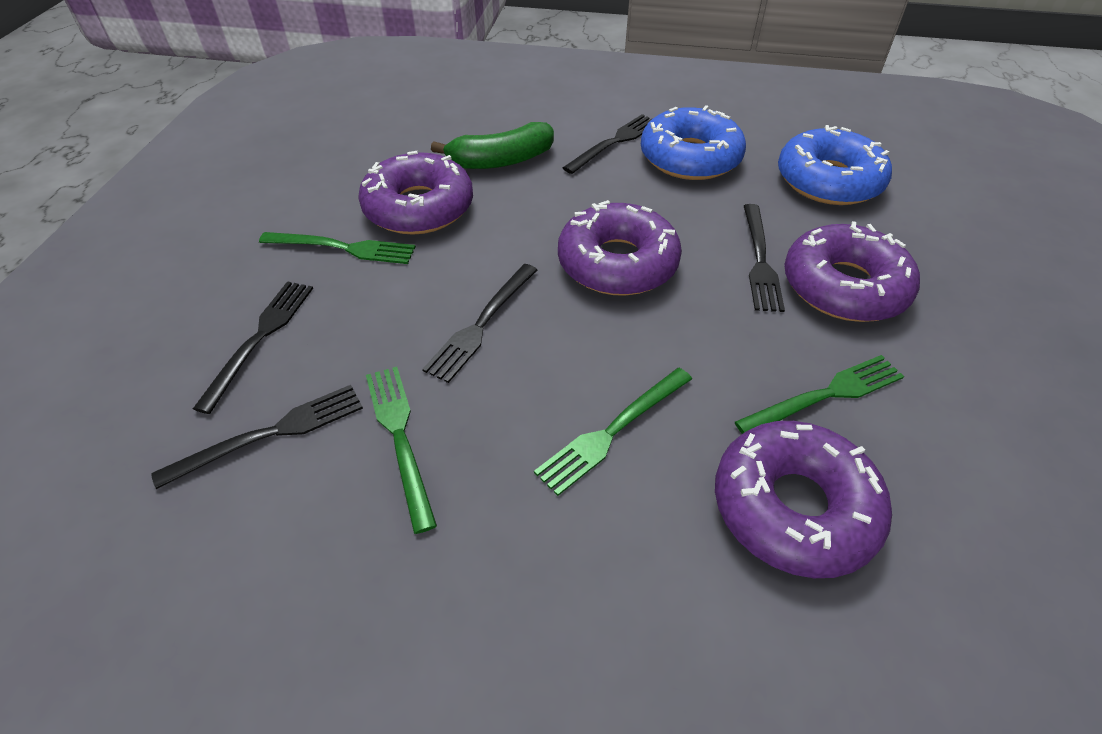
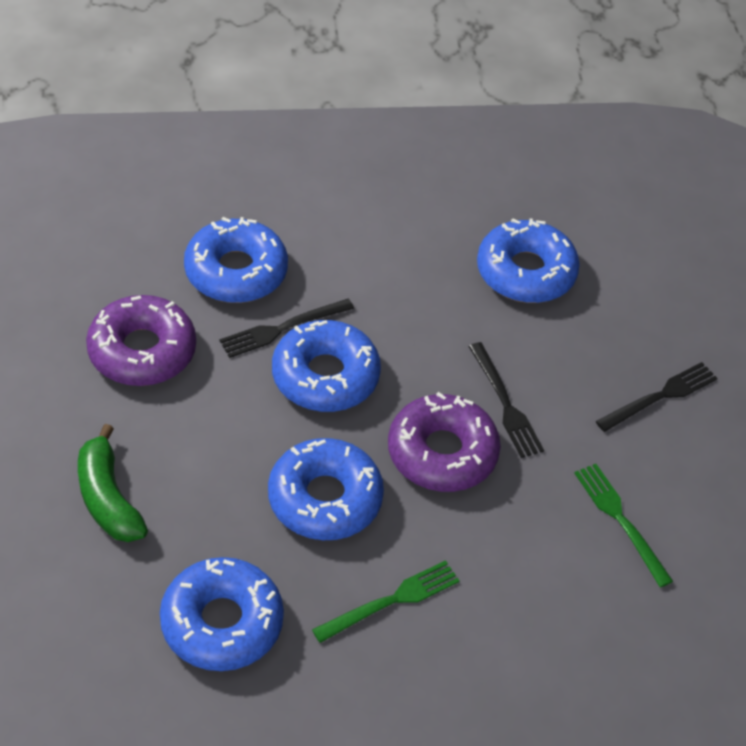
black fork: [151,385,363,489] [193,281,313,414] [422,264,537,383] [563,114,652,174] [744,204,785,312] = 5 -> [219,299,354,358] [468,342,544,458] [596,362,717,432] = 3
blue donut: [641,105,746,180] [778,125,892,205] = 2 -> [160,557,284,671] [184,217,288,303] [268,438,384,540] [272,320,381,412] [477,218,580,303] = 5
green fork: [259,232,416,264] [366,367,437,534] [534,368,692,496] [735,355,904,434] = 4 -> [312,560,460,643] [574,464,673,587] = 2
purple donut: [358,151,473,235] [558,200,682,296] [715,421,892,578] [784,221,920,322] = 4 -> [86,295,196,386] [388,392,501,492] = 2

